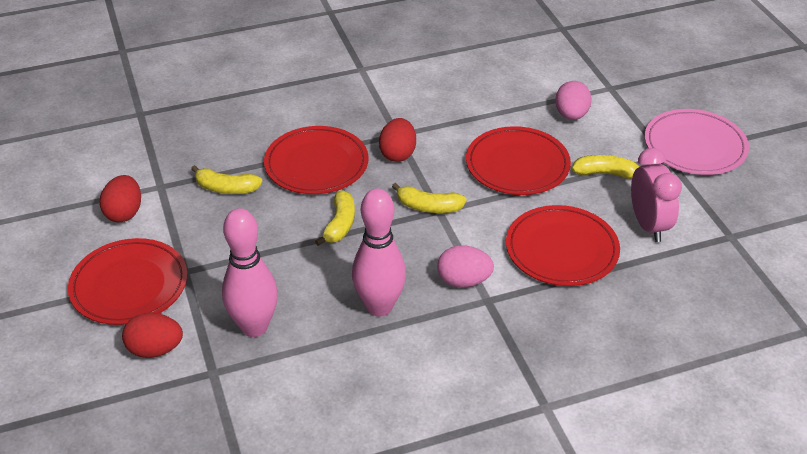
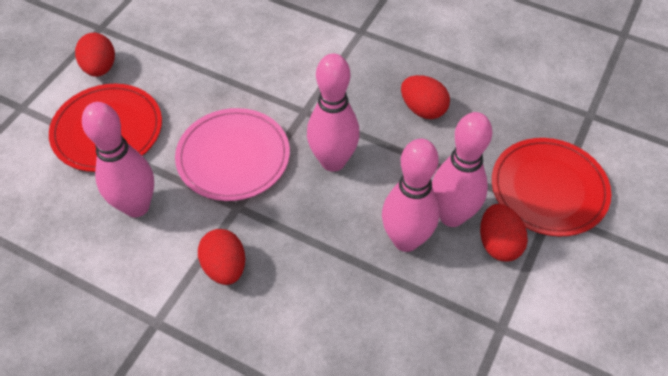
pink bowling pin: [222,208,278,337] [352,189,406,317] = 2 -> [82,102,154,217] [307,53,360,172] [382,139,439,252] [432,112,492,227] = 4
pink clock: [631,148,682,242] = 1 -> none = 0
pink egg: [437,245,494,288] [555,81,591,120] = 2 -> none = 0
red egg: [100,175,141,222] [122,313,183,358] [379,118,416,162] = 3 -> [75,33,115,77] [198,229,245,285] [401,75,450,119] [480,204,528,262] = 4
red plate: [68,238,187,325] [264,126,369,194] [466,126,571,195] [506,205,620,286] = 4 -> [49,84,162,172] [492,138,611,236] = 2
yellow banana: [191,165,263,194] [315,190,355,246] [392,183,467,213] [572,155,639,179] = 4 -> none = 0

